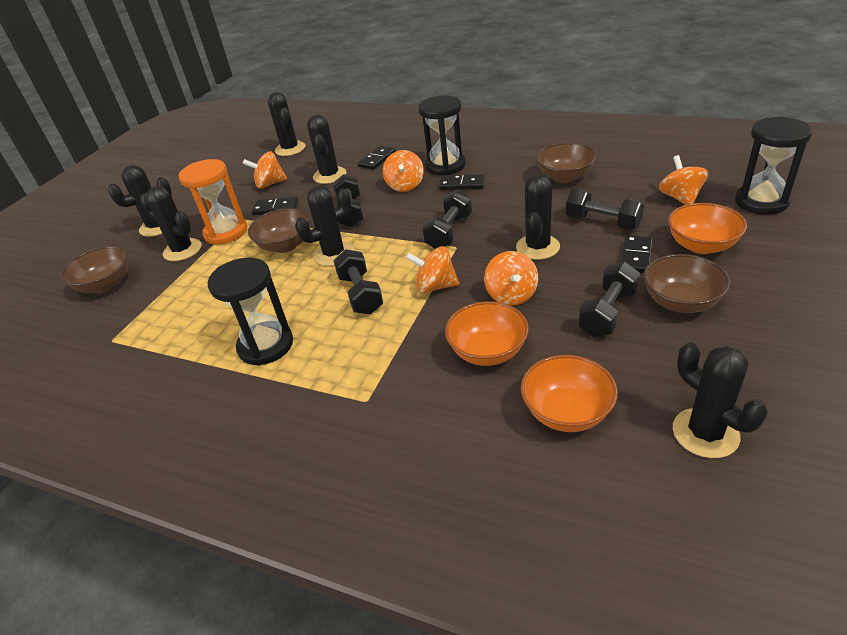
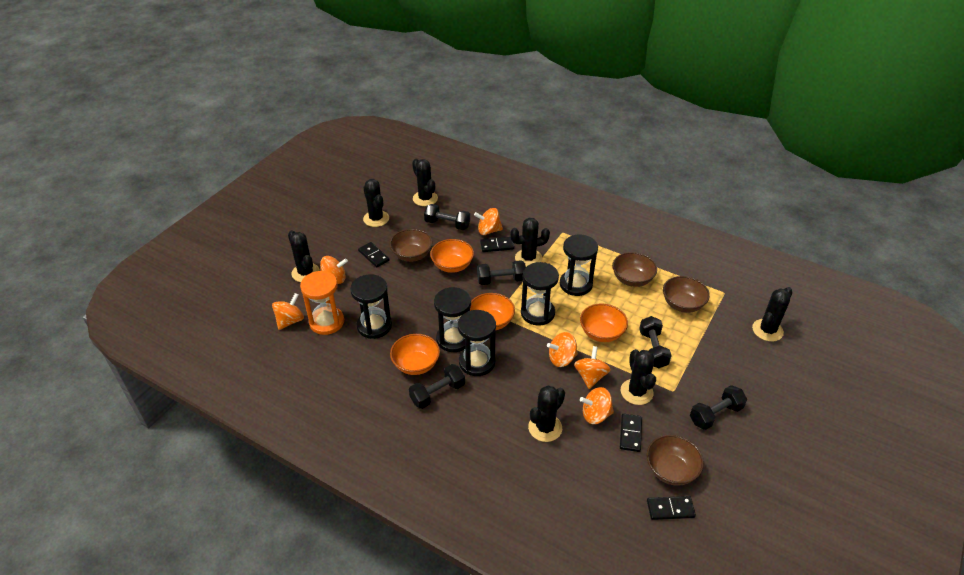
black hourglass: [208,258,293,366] [418,95,466,176] [735,117,813,215] = 3 -> [350,274,392,339] [434,287,471,352] [458,310,496,376] [521,262,559,326] [560,234,598,296] = 5
orange bowl: [445,301,529,366] [521,355,618,432] [668,203,747,254] = 3 -> [390,334,440,375] [430,239,474,273] [470,293,515,330] [580,303,628,342] = 4
orange spinning top: [243,151,287,189] [383,150,424,192] [406,246,459,293] [484,251,538,306] [659,155,708,205] = 5 -> [272,293,304,330] [320,256,348,284] [474,208,503,235] [547,332,578,367] [574,346,611,389] [580,387,614,424] = 6

